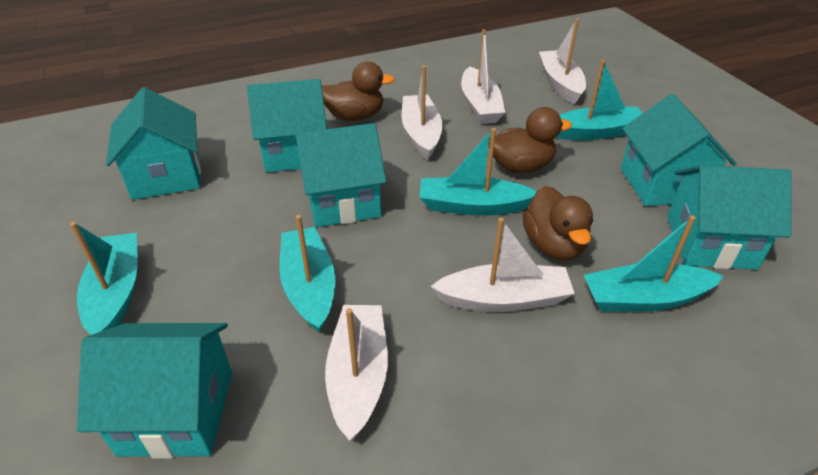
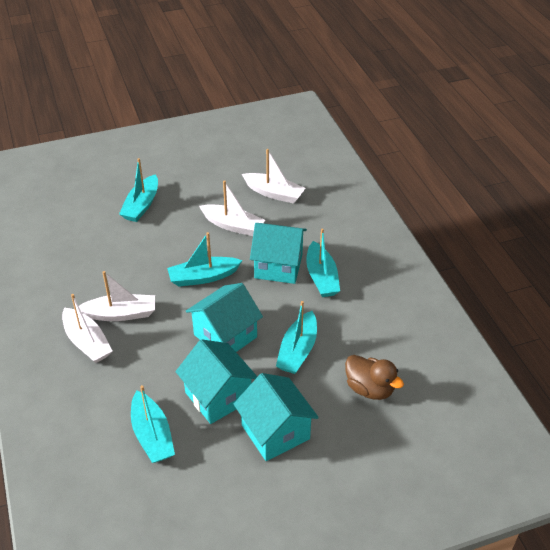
brown duck: [322,62,395,121] [488,107,572,173] [523,186,593,260] = 3 -> [345,355,404,400] = 1
turquoise house: [77,323,232,459] [106,87,201,200] [247,79,327,173] [295,123,386,227] [621,94,736,206] [667,165,791,270] = 6 -> [176,339,258,424] [186,283,263,352] [233,373,319,461] [250,223,307,284] = 4
white boat: [325,305,388,441] [402,65,443,160] [430,218,575,312] [461,30,505,124] [539,19,586,104] = 5 -> [62,294,112,363] [79,271,155,321] [199,180,265,236] [242,149,305,203] = 4

